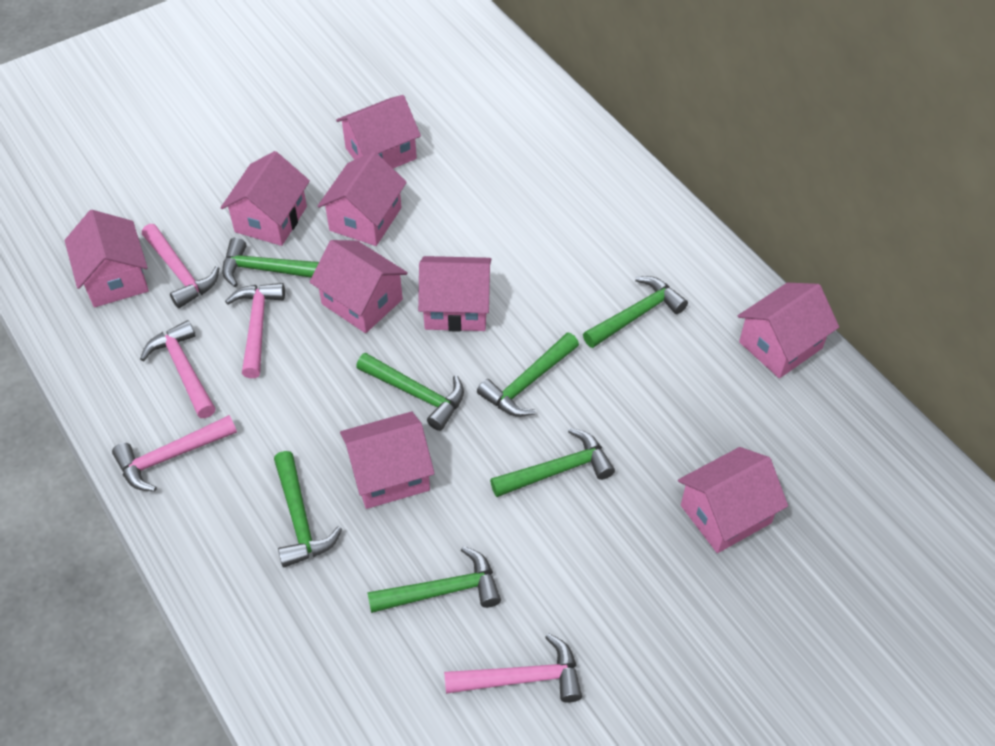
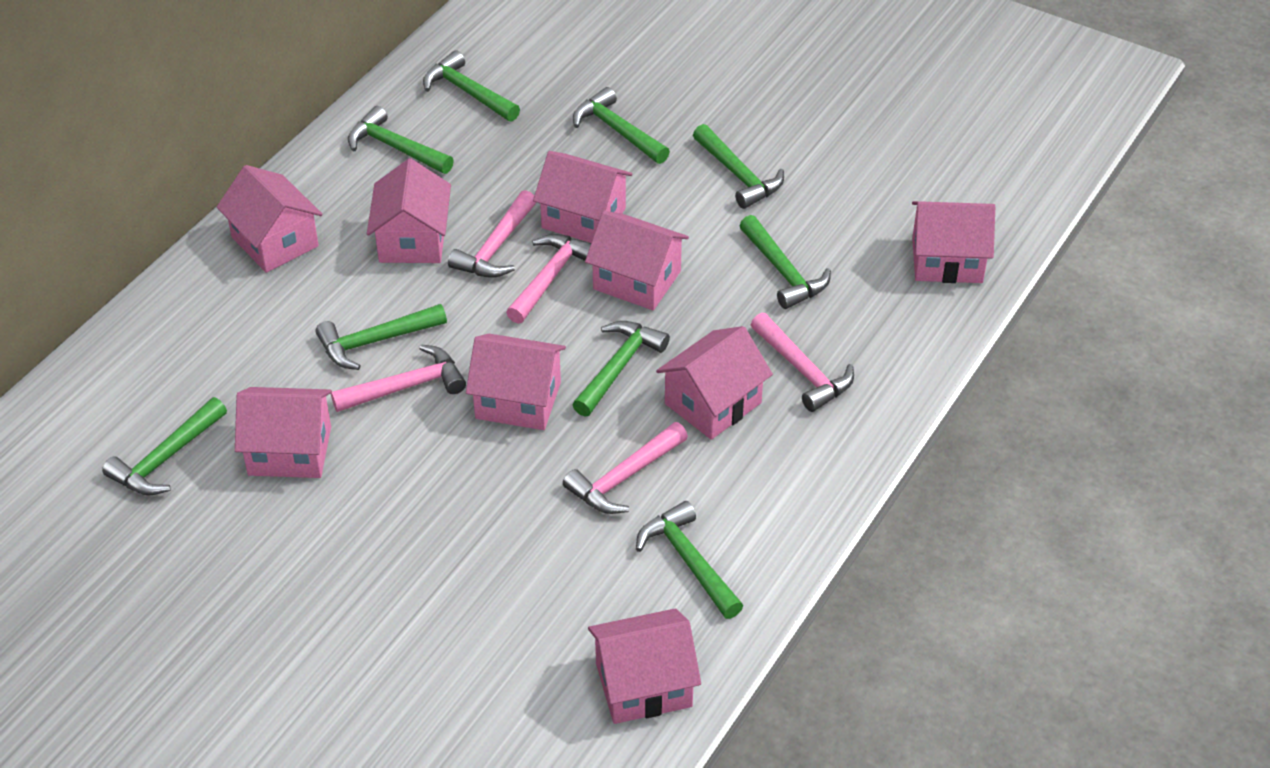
green hammer: [222,237,319,287] [274,451,342,568] [356,353,464,431] [367,546,501,613] [477,332,579,417] [490,428,615,497] [583,276,688,348] = 7 -> [102,397,227,496] [316,304,447,370] [348,106,454,174] [423,50,520,122] [572,321,670,417] [573,87,670,164] [636,501,743,619] [693,124,784,209] [739,215,831,309] = 9

